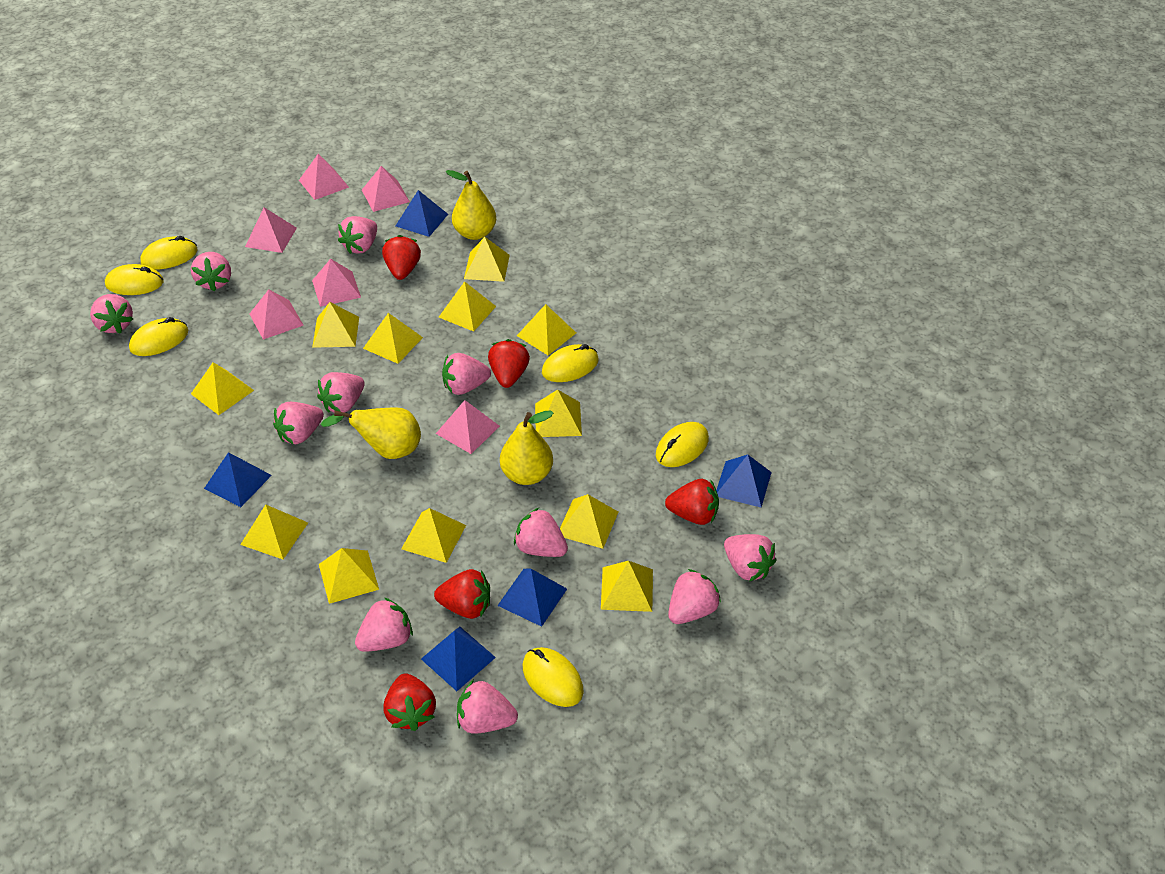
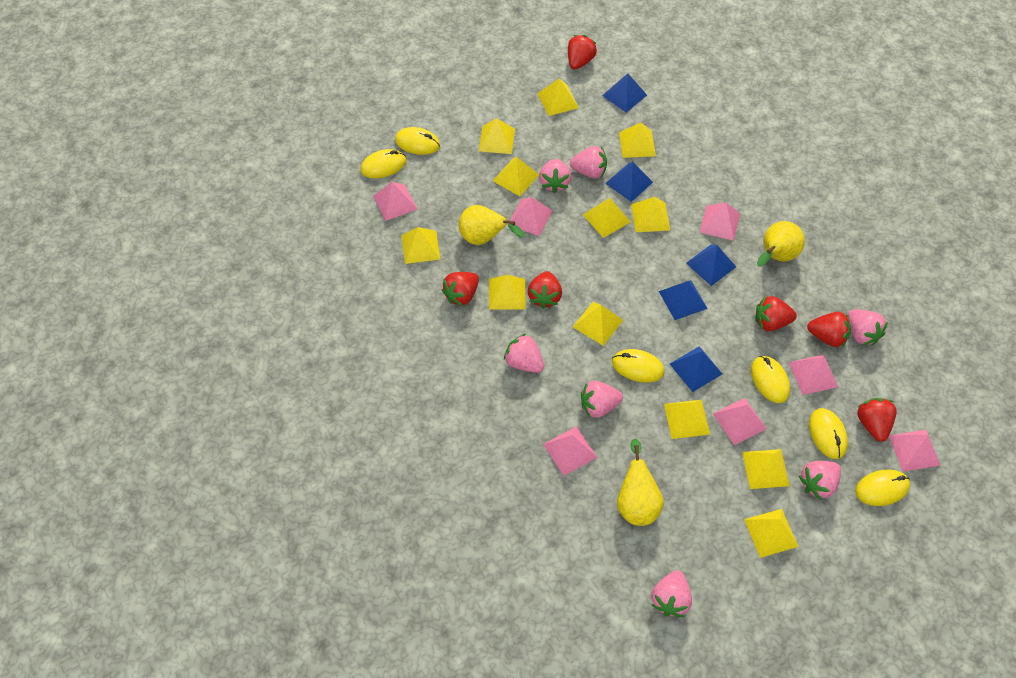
pink pyramid: [245,207,297,253] [249,289,304,340] [299,154,349,200] [312,259,361,307] [362,166,410,212] [436,400,500,454] = 6 -> [373,182,417,221] [510,197,553,236] [543,426,598,476] [700,203,740,241] [713,398,767,445] [789,355,838,395] [889,430,941,472] = 7
pink strawberry: [90,294,133,334] [191,252,231,291] [273,402,324,444] [317,372,365,413] [338,216,377,254] [355,597,413,652] [442,353,491,395] [457,679,518,734] [514,508,568,557] [668,569,721,624] [724,534,776,582] = 11 -> [504,334,544,373] [539,159,571,193] [570,146,607,178] [581,381,623,418] [651,570,692,617] [799,461,841,500] [848,309,888,345] = 7
red strawberry: [382,235,421,280] [384,673,436,731] [434,569,490,619] [488,339,530,388] [665,479,719,525] = 5 -> [442,272,479,306] [528,271,562,309] [568,35,597,70] [755,296,797,331] [807,312,851,347] [857,398,897,442] = 6

